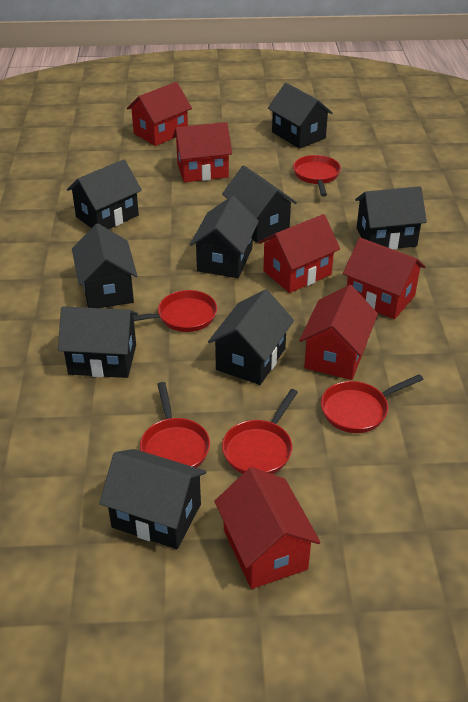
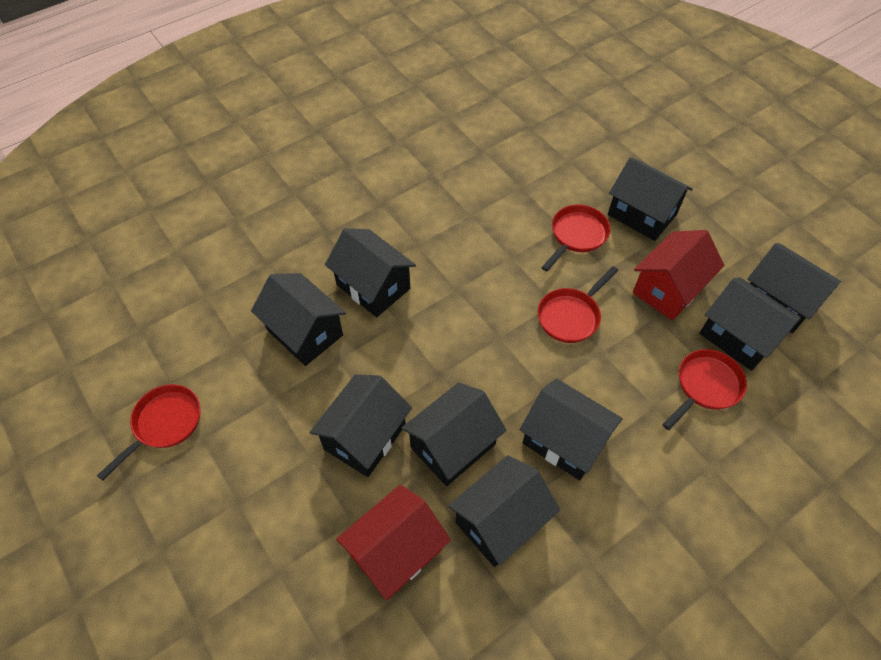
red house: [127,82,192,146] [173,122,232,182] [215,467,321,589] [258,214,340,293] [299,285,378,380] [343,238,426,319] = 6 -> [336,484,451,600] [633,230,724,320] = 2
red pan: [133,290,217,332] [140,382,210,468] [222,389,298,474] [293,155,341,197] [321,374,423,433] = 5 -> [97,384,201,481] [538,266,618,343] [541,205,610,271] [662,349,747,430] = 4

